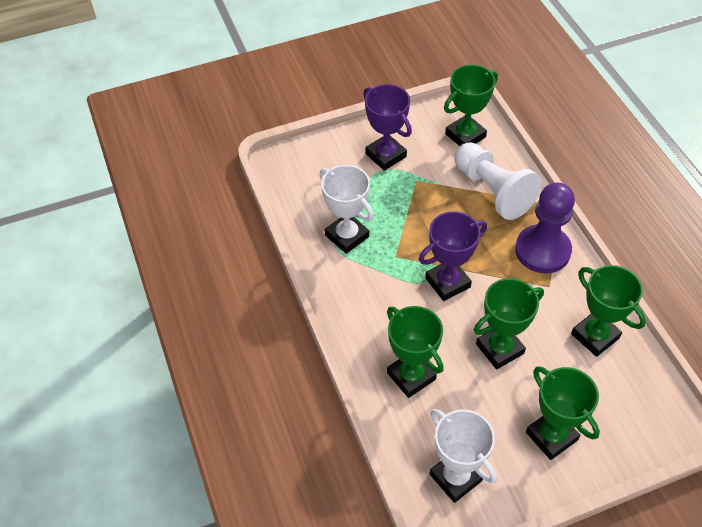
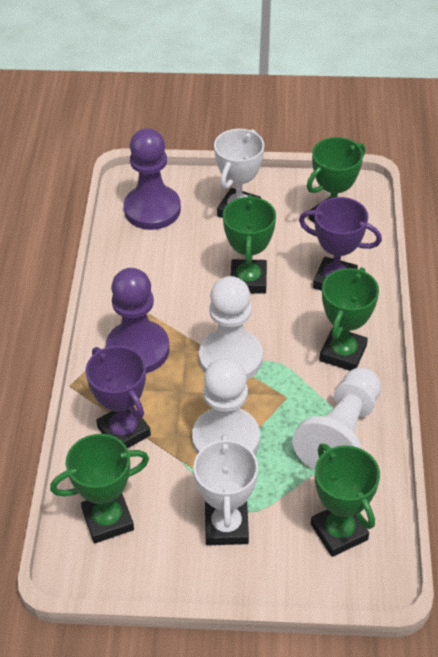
purple pawn: [515,183,575,273] = 1 -> [106,268,170,373] [124,128,181,230] = 2
white pawn: [455,142,542,220] = 1 -> [192,358,260,454] [199,276,263,380] [292,368,381,471] = 3

